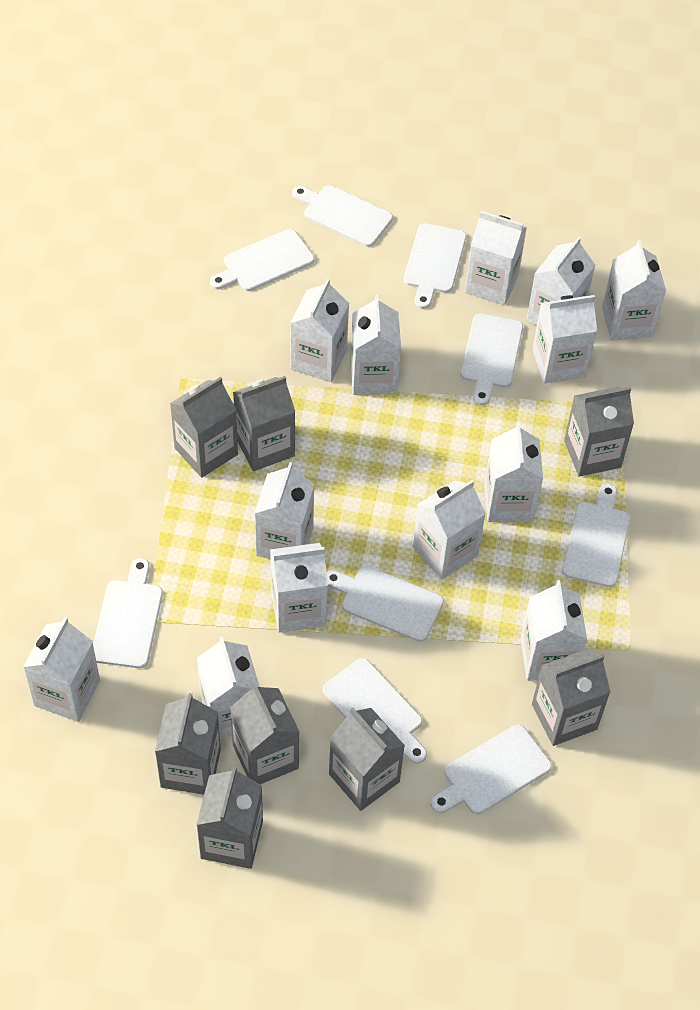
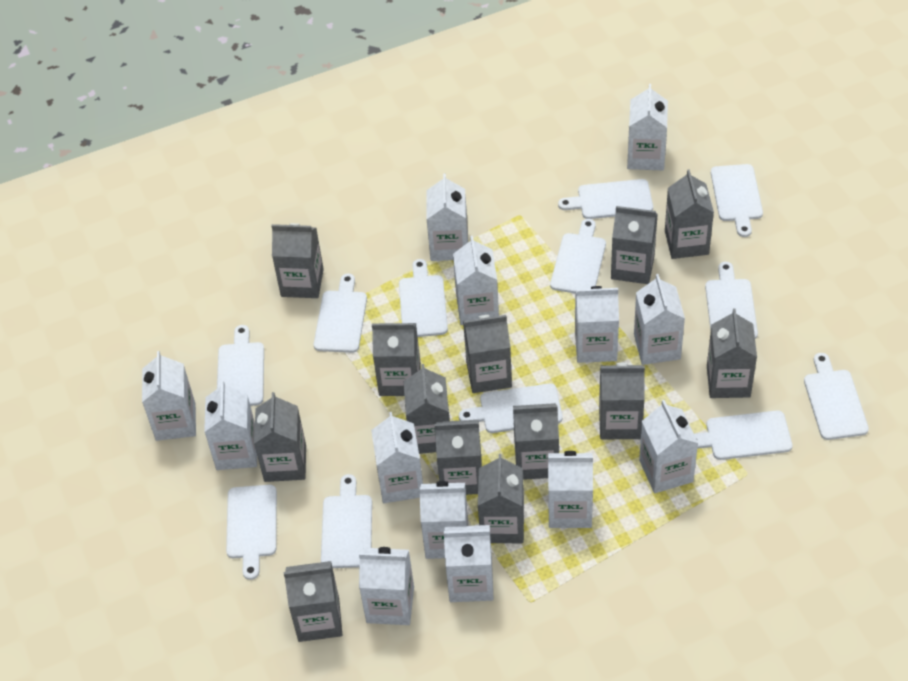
grey carton: [155,693,221,795] [170,377,238,478] [196,766,263,869] [230,683,299,784] [233,376,295,471] [329,708,405,811] [532,649,611,746] [564,387,634,477] = 8 -> [254,392,306,482] [272,223,324,298] [284,561,342,642] [372,323,421,396] [404,364,450,454] [435,420,482,495] [463,315,512,393] [478,454,524,543] [513,403,559,480] [599,363,645,439] [611,206,658,284] [665,169,714,259] [707,309,757,398] = 13
white cutting board: [93,558,163,668] [210,229,315,291] [292,185,393,247] [323,658,427,764] [327,566,444,642] [404,223,466,309] [431,724,552,814] [461,313,523,405] [562,484,630,587] = 9 -> [217,325,264,406] [226,485,277,580] [314,273,367,353] [321,474,372,568] [399,259,448,337] [459,383,563,433] [550,219,606,293] [558,179,653,219] [694,410,792,460] [705,262,758,339] [711,164,763,237] [804,353,869,440] = 12

